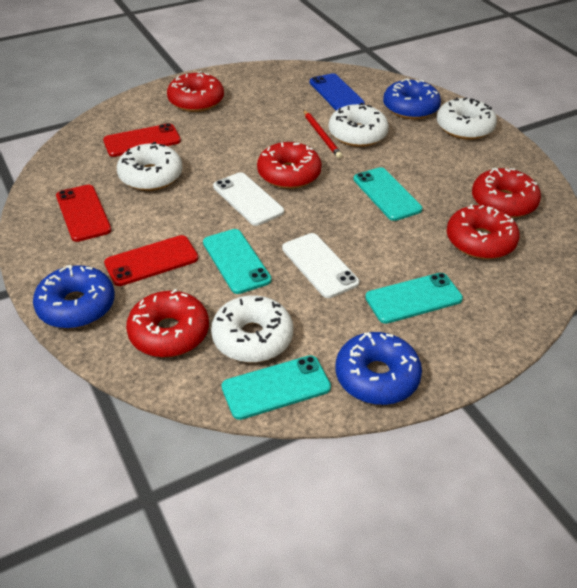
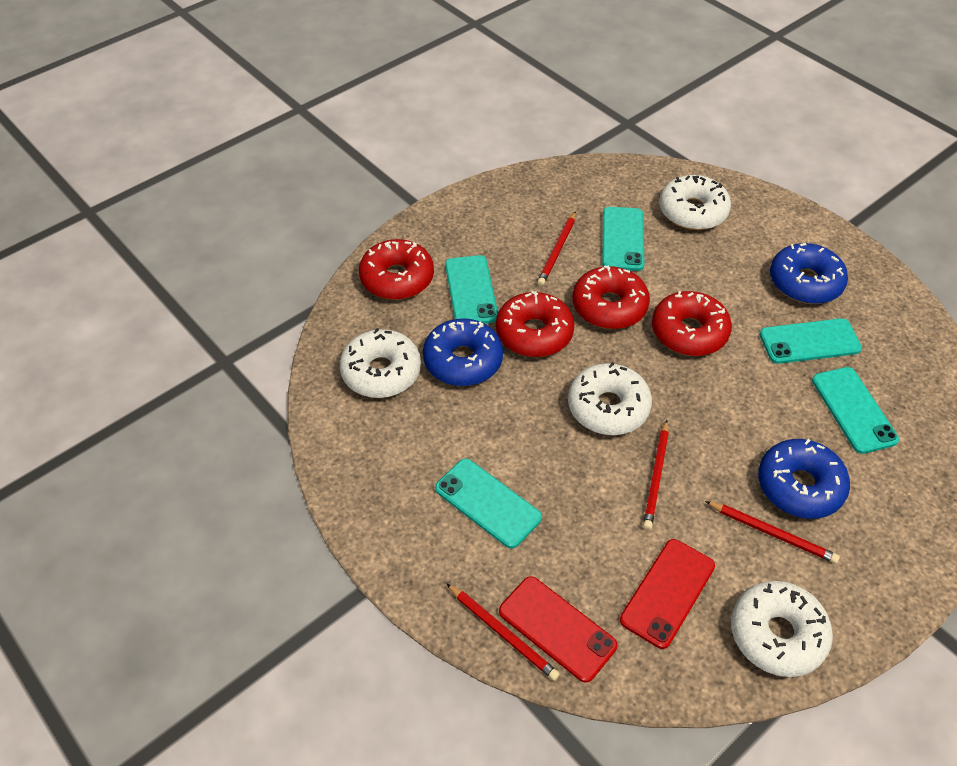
blue phone: [310,73,365,110] = 1 -> none = 0
red donut: [126,289,209,358] [167,71,224,112] [257,142,322,189] [447,204,520,259] [472,168,541,218] = 5 -> [359,239,434,300] [496,291,574,357] [572,265,650,329] [652,291,732,356] = 4
red pencil: [303,110,343,159] = 1 -> [446,583,560,681] [537,211,576,286] [643,420,669,530] [705,501,840,564] = 4
red phone: [56,185,111,242] [103,123,181,157] [104,235,198,286] = 3 -> [499,576,617,683] [620,539,715,649] = 2
turquoise phone: [203,229,272,294] [222,355,331,420] [353,167,422,221] [365,273,463,324] = 4 -> [435,459,542,549] [445,255,498,324] [602,207,644,271] [759,318,862,364] [812,367,899,454] = 5
white phone: [213,172,284,226] [282,233,359,298] = 2 -> none = 0

